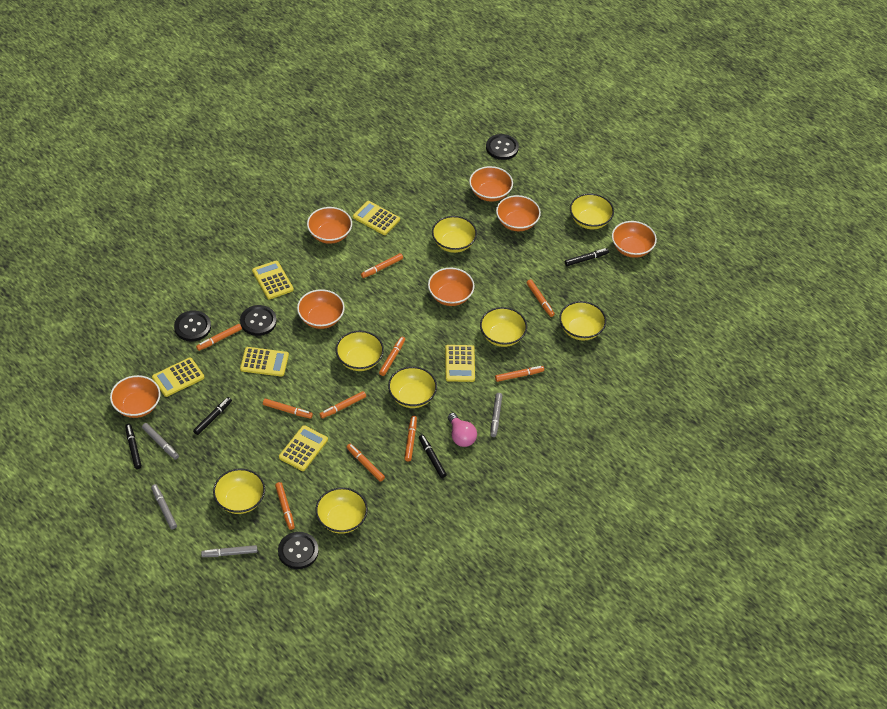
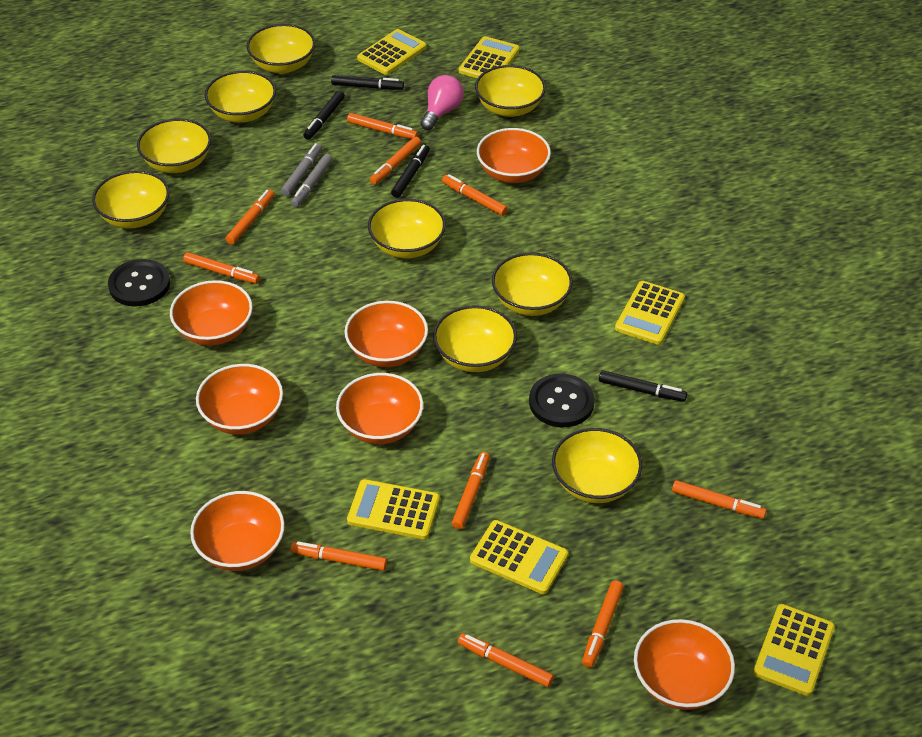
black button: [174,311,211,342] [240,305,277,336] [278,532,319,569] [486,134,519,160] = 4 -> [108,259,170,306] [529,373,595,427] = 2
grey marker: [142,423,179,460] [151,484,177,529] [201,545,257,557] [490,393,502,437] = 4 -> [281,143,322,196] [291,154,333,207] = 2
yellow bowl: [213,468,265,514] [315,487,368,534] [336,331,384,371] [388,366,437,408] [432,216,477,253] [480,307,527,347] [559,301,606,341] [570,194,614,229] = 8 -> [92,170,170,229] [137,118,211,173] [205,71,276,123] [247,24,315,74] [368,199,446,258] [433,305,517,372] [475,65,546,117] [492,253,573,316] [552,428,642,503] = 9

